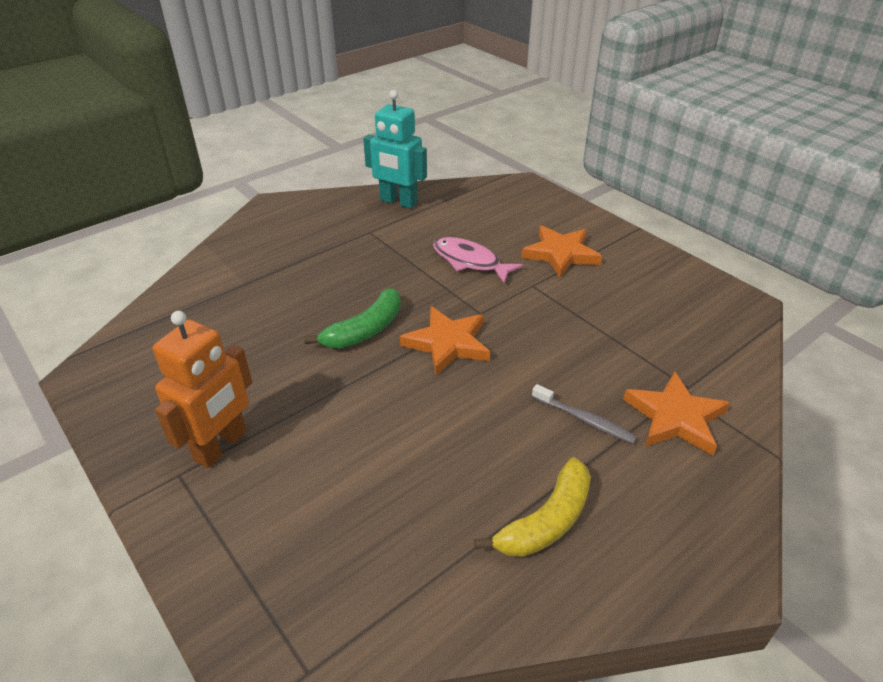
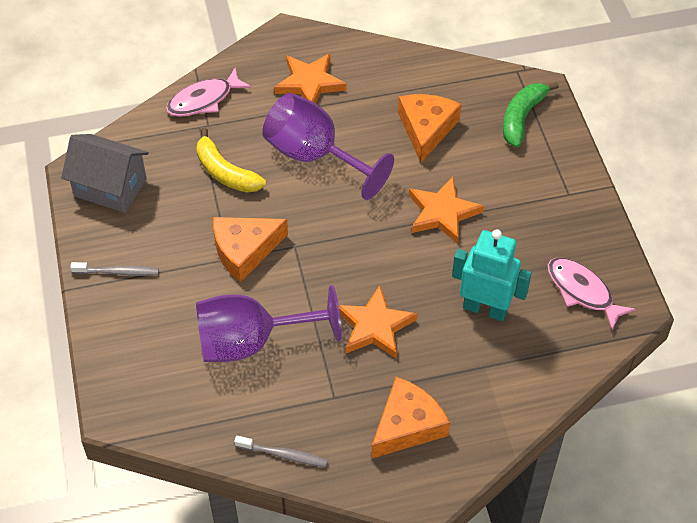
grey house: none = 0 -> [61,134,149,213] = 1
grey toothbrush: [532,384,637,444] = 1 -> [70,262,159,276] [234,436,328,467] = 2
orange cheese: none = 0 -> [213,217,288,282] [371,377,450,459] [398,94,461,163] = 3
orange robot: [153,311,252,468] = 1 -> none = 0
pink fish: [433,237,523,283] = 1 -> [166,68,252,117] [548,258,636,330] = 2
purple goblet: none = 0 -> [196,285,342,362] [262,93,394,200] = 2

